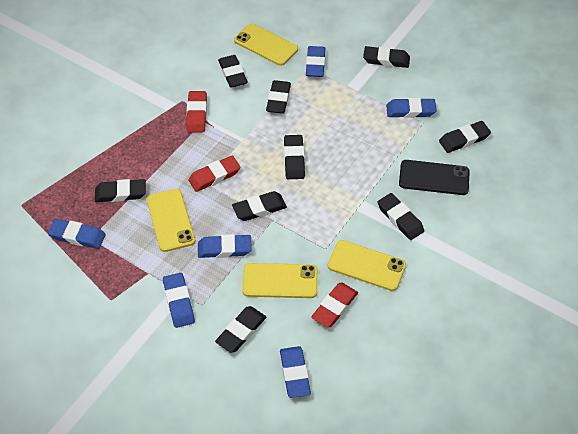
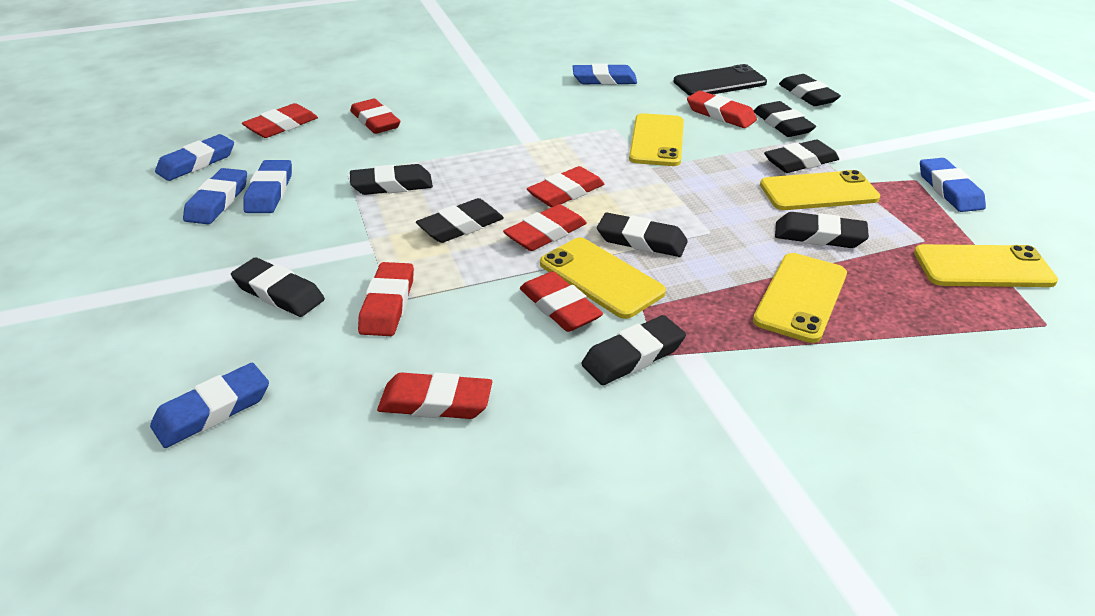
red eraser: [186,91,207,133] [188,155,241,192] [311,283,358,328] = 3 -> [242,103,318,138] [350,99,400,134] [358,262,414,336] [377,372,492,419] [503,204,587,251] [520,271,603,332] [527,166,604,207] [687,91,757,128] = 8
yellow phone: [147,189,196,252] [234,24,298,66] [242,263,318,298] [328,240,406,291] = 4 -> [540,238,666,319] [629,113,684,166] [753,253,847,343] [760,170,880,210] [914,244,1058,287] = 5

